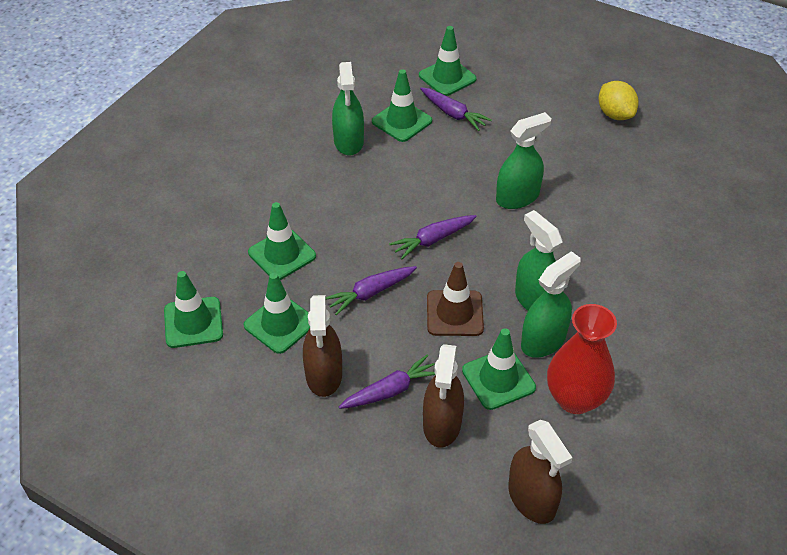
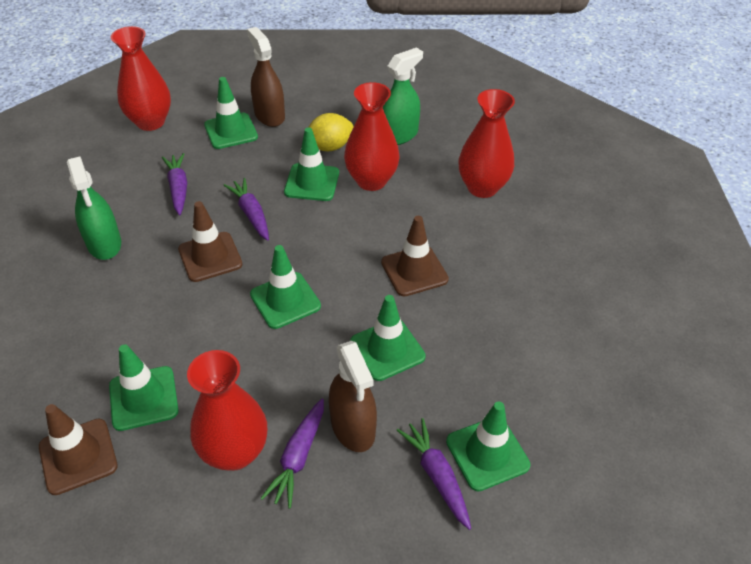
brown spray bottle: [303,295,342,397] [423,344,464,448] [508,420,572,524] = 3 -> [247,27,285,127] [329,341,377,452] = 2
brown traffic cone: [427,262,484,336] = 1 -> [39,404,118,495] [178,201,242,282] [381,216,449,297] = 3
green spray bottle: [332,62,364,155] [496,112,551,209] [515,210,563,311] [521,251,581,358] = 4 -> [67,156,121,260] [383,47,423,145] = 2
red vase: [547,304,617,414] = 1 -> [111,26,171,131] [187,350,267,471] [344,82,399,191] [459,89,515,198] = 4

